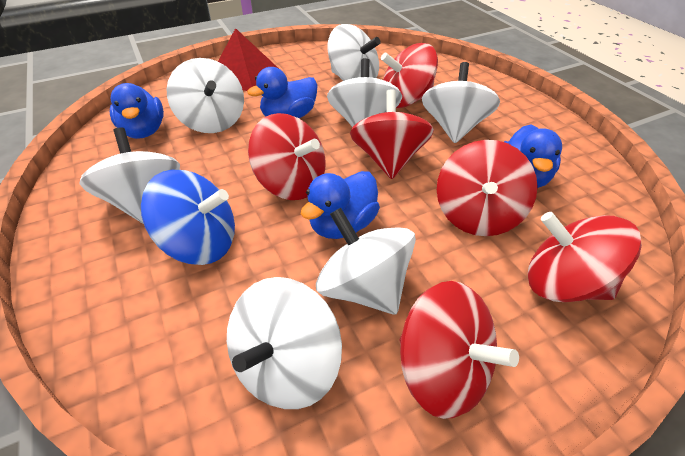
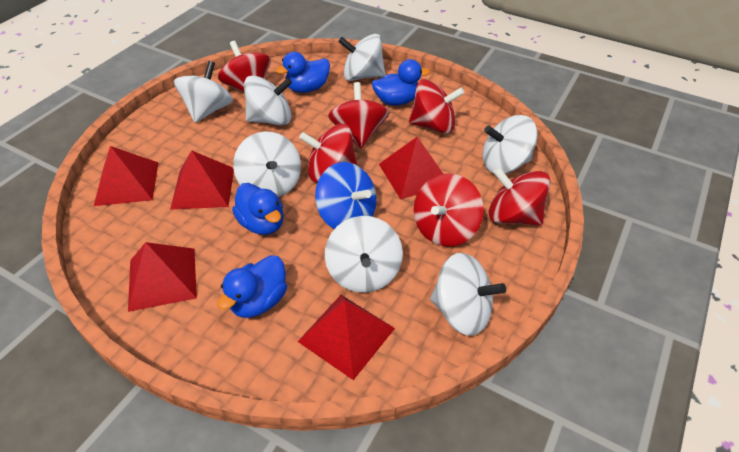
red pyramid: [218,28,278,91] = 1 -> [94,146,158,206] [128,242,197,312] [170,151,234,209] [298,295,395,380] [379,137,443,199] = 5

